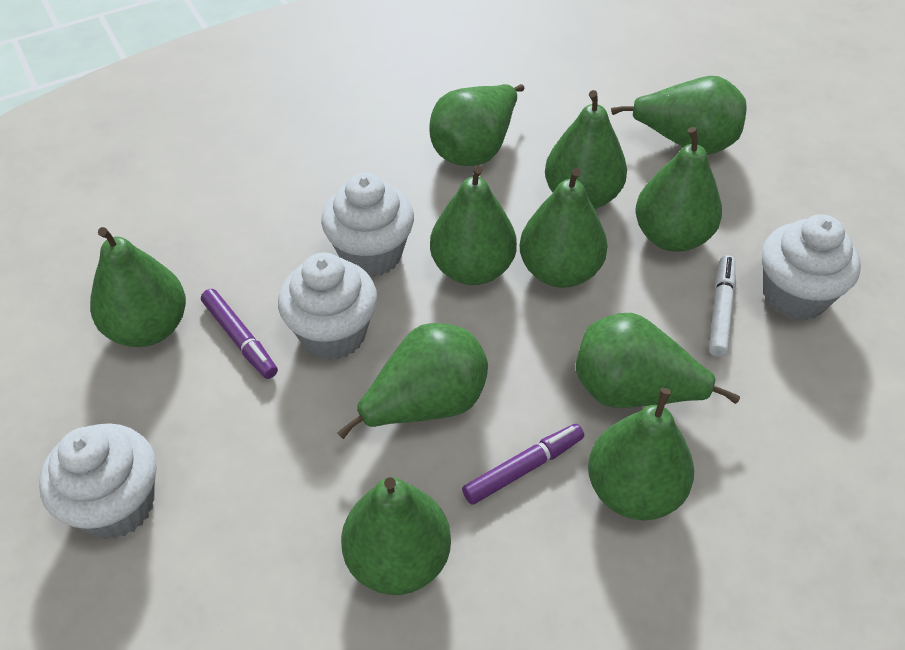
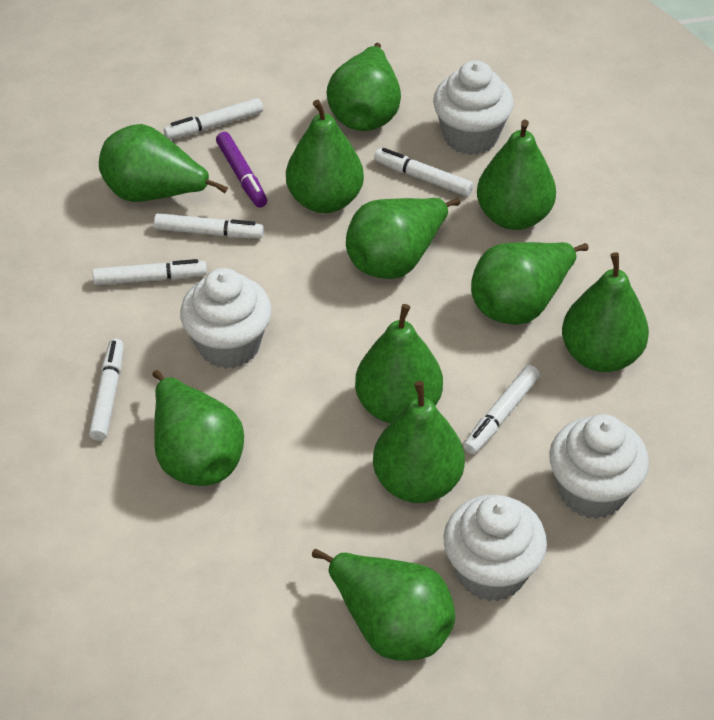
purple marker: [201,289,278,379] [462,424,584,505] = 2 -> [216,132,267,208] = 1
white marker: [709,255,735,357] = 1 -> [89,339,124,441] [93,259,207,285] [154,213,264,238] [164,98,263,140] [374,148,473,196] [463,365,540,454] = 6

